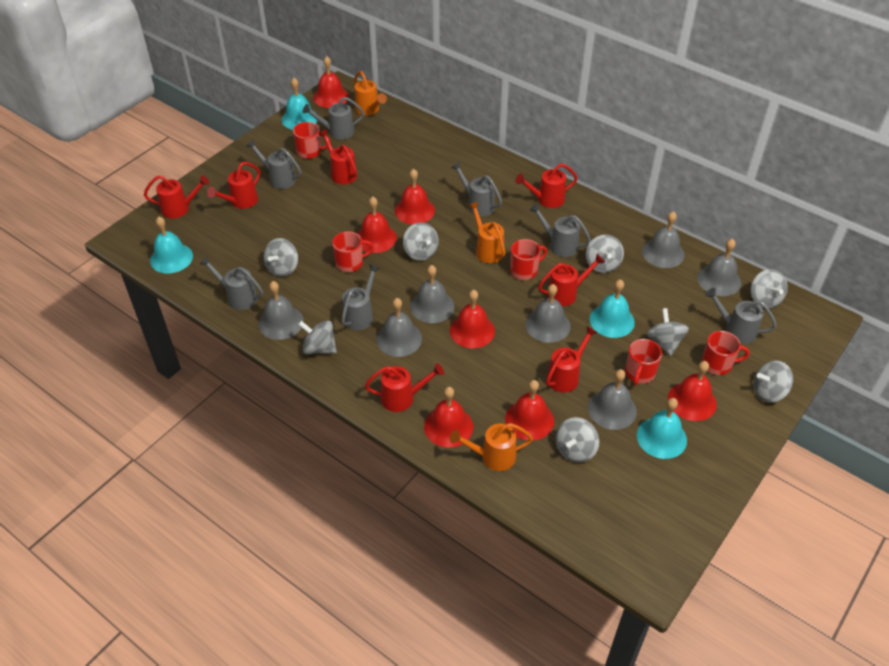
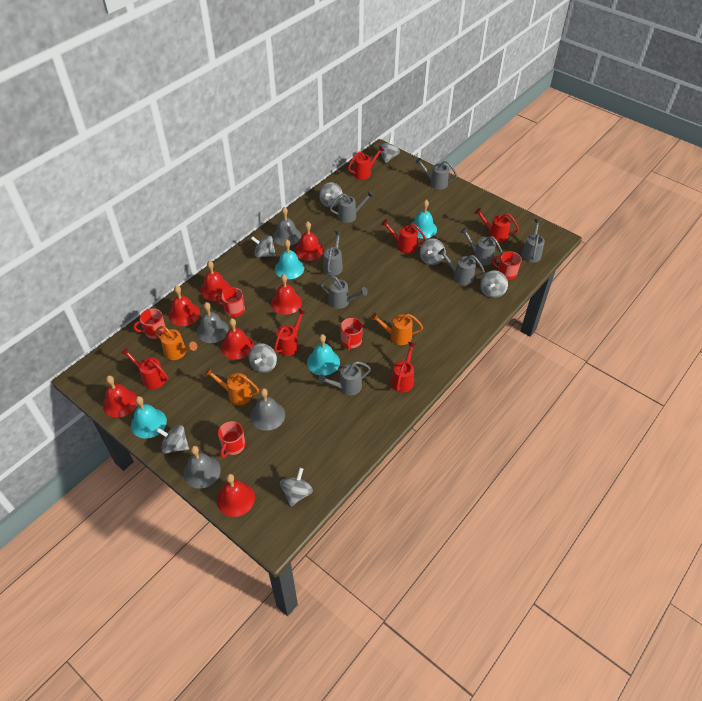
grey bell: [258,281,304,340] [376,298,422,357] [410,265,454,323] [525,284,571,343] [588,369,637,430] [642,211,685,268] [697,239,741,296] = 7 -> [183,446,221,489] [197,302,229,343] [250,388,285,431] [273,207,301,246] = 4
grey watering can: [200,256,263,310] [246,139,302,189] [302,97,364,139] [341,264,380,330] [451,162,502,216] [529,203,591,257] [705,288,777,344] = 7 -> [318,361,371,396] [320,276,368,309] [323,231,343,276] [330,191,374,223] [415,158,457,190] [438,248,485,285] [461,227,503,266] [522,219,545,263] = 8
red watering can: [144,175,209,219] [207,162,260,209] [318,129,357,185] [365,363,444,412] [516,163,578,208] [538,254,605,306] [546,326,598,393] = 7 -> [121,348,168,389] [274,309,306,356] [348,145,384,180] [381,219,426,254] [391,342,416,392] [474,208,519,243] = 6

